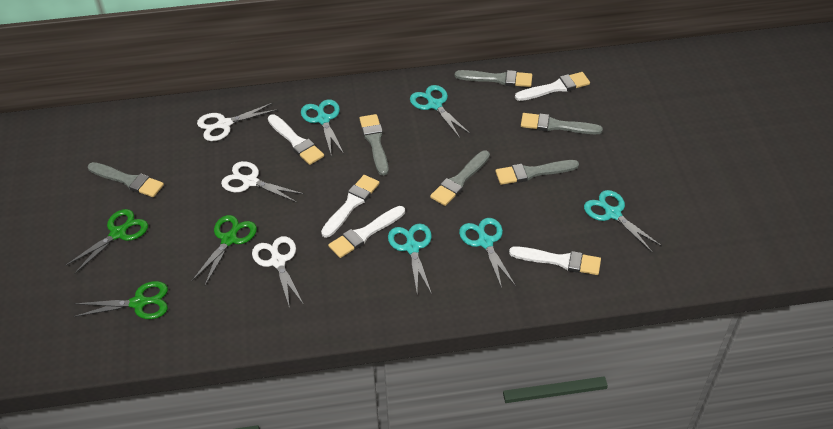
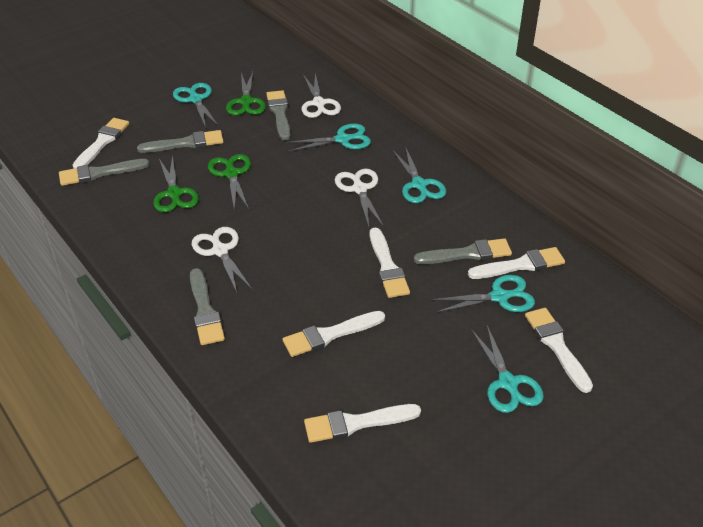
grey brush: [88,162,164,197] [359,114,389,176] [430,150,490,206] [455,70,532,87] [495,160,579,185] [521,113,603,134] = 6 -> [59,159,149,186] [137,130,224,153] [190,268,225,345] [266,90,291,141] [414,238,512,264] = 5
white brush: [268,114,324,165] [321,175,380,238] [328,206,405,258] [509,246,601,275] [515,72,590,101] = 5 -> [73,118,129,168] [283,311,385,357] [304,404,421,443] [370,228,410,298] [468,247,565,279] [525,308,593,393] = 6

